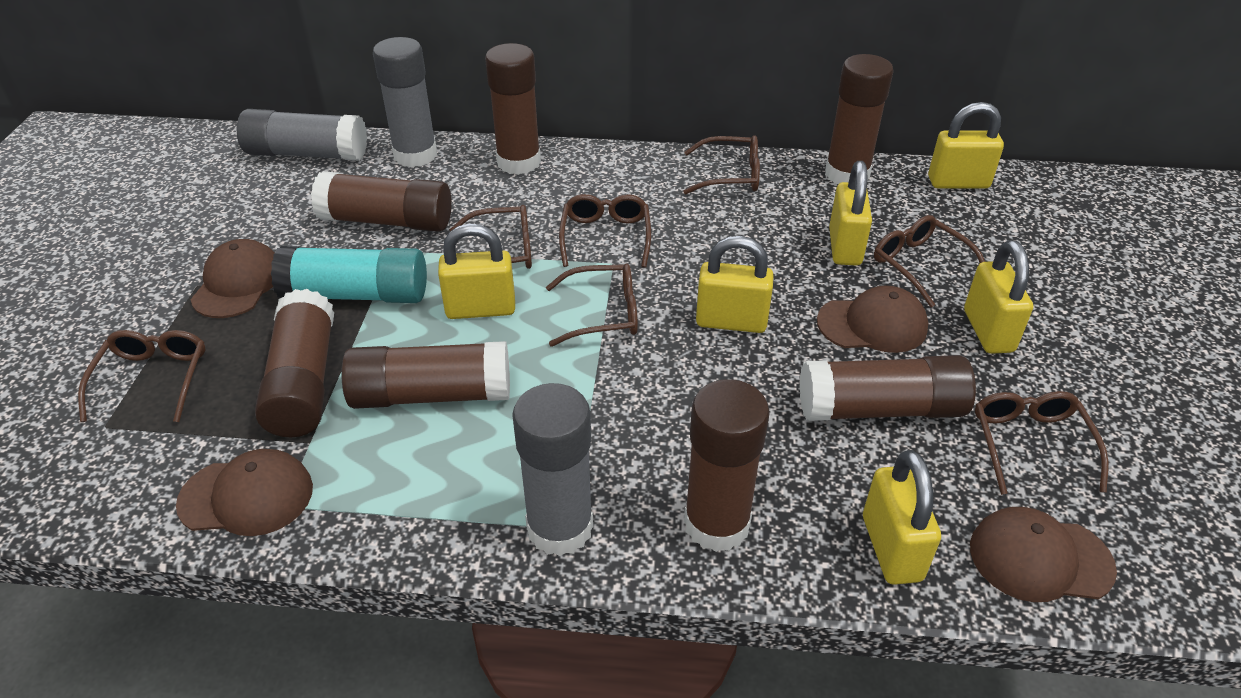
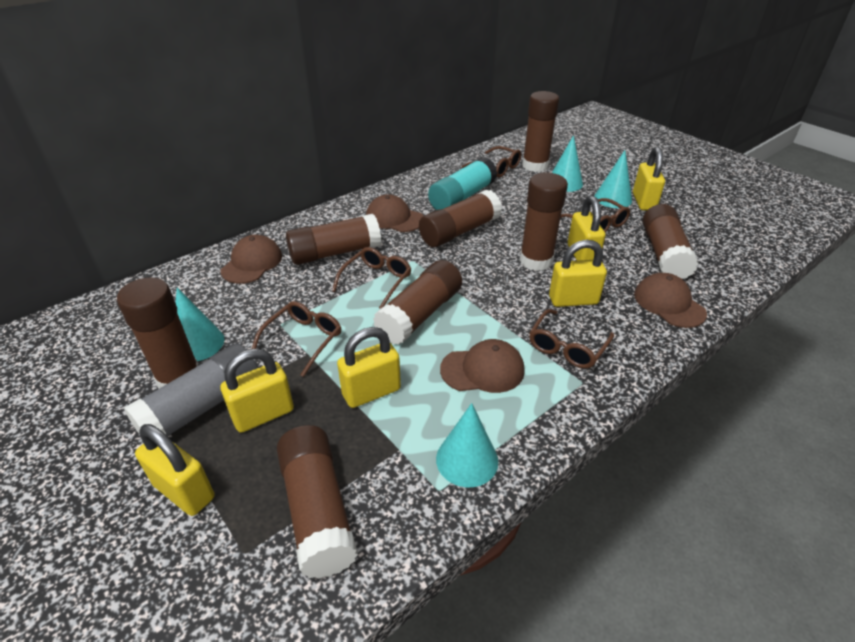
brown glasses: [78,330,206,422] [450,205,532,269] [546,263,638,347] [559,194,651,268] [683,135,760,194] [874,215,985,308] [975,391,1109,495] = 7 -> [252,301,341,377] [332,247,411,309] [462,146,521,177] [529,309,614,369] [561,198,630,232] = 5
brown glue stick: [255,289,334,437] [311,171,452,232] [341,341,510,409] [485,43,541,175] [684,379,770,552] [799,355,976,421] [825,54,894,184] = 7 -> [117,277,199,389] [277,425,358,579] [286,214,381,265] [373,260,462,345] [419,190,502,247] [520,173,568,271] [522,91,559,172] [643,204,698,279] = 8
grey glue stick: [237,109,367,161] [373,37,437,167] [512,383,593,556] = 3 -> [124,343,258,436] = 1
turquoise cone: none = 0 -> [175,288,224,361] [436,403,498,487] [552,135,583,192] [594,150,632,208] = 4

